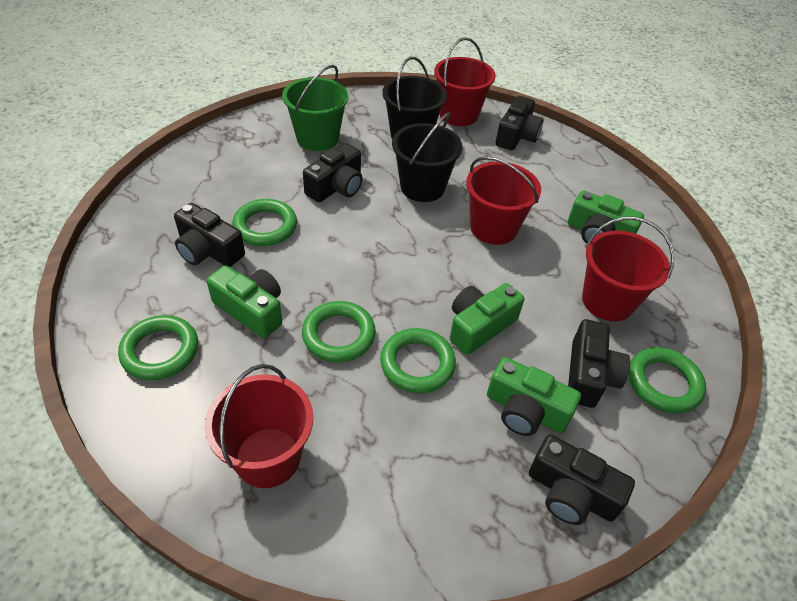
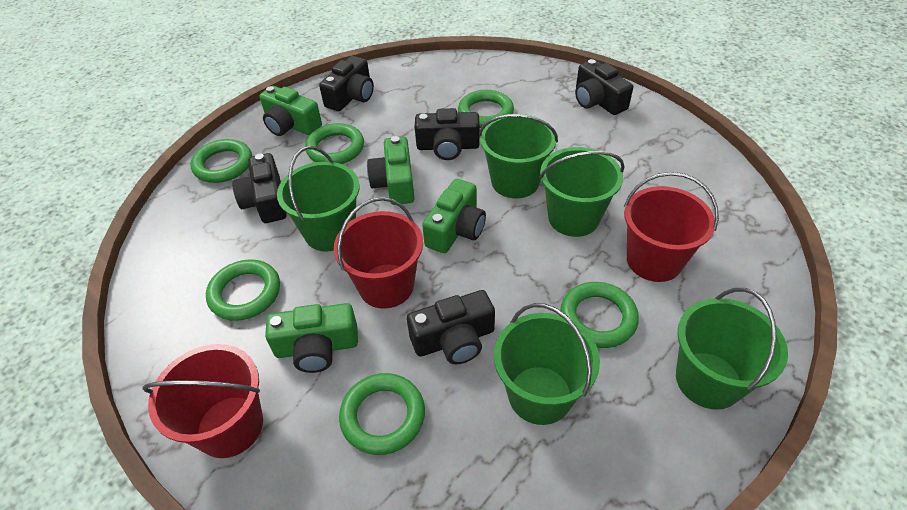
black bucket: [382,57,447,139] [392,112,463,202] = 2 -> none = 0
green bucket: [282,65,349,151] = 1 -> [277,146,360,252] [479,114,558,198] [494,303,600,425] [539,147,625,237] [676,288,788,410] = 5
green ring: [118,315,198,380] [232,199,297,246] [302,301,376,362] [380,328,456,393] [629,347,706,413] = 5 -> [191,139,252,183] [206,259,280,321] [305,123,364,164] [339,373,425,455] [458,90,514,128] [560,282,639,348] = 6
red bucket: [205,364,313,488] [434,37,496,126] [466,156,541,245] [582,217,674,321] = 4 -> [142,344,263,458] [334,197,423,309] [624,172,719,282] = 3

